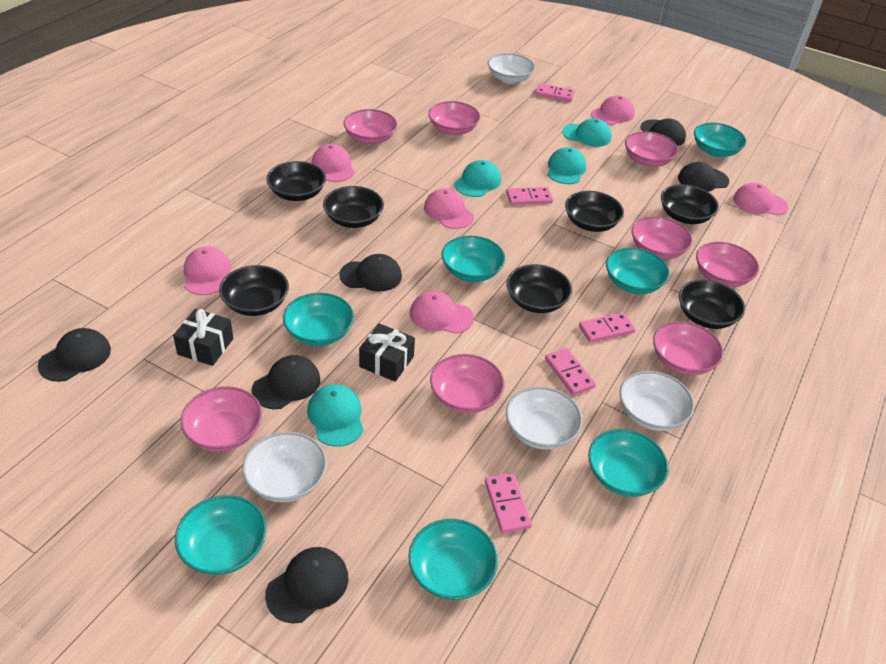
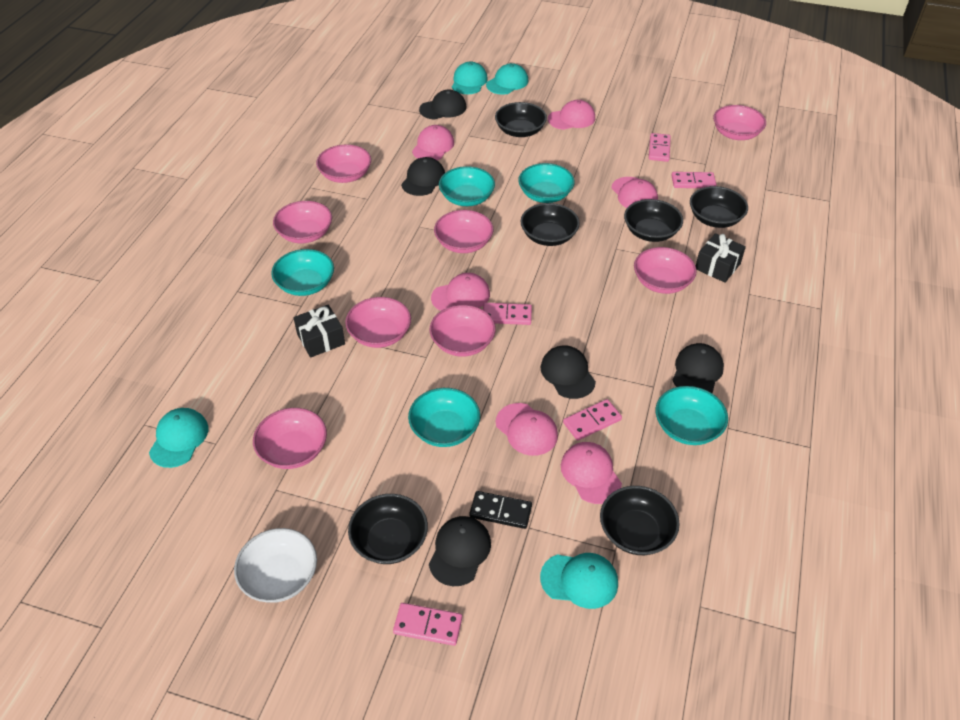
black bowl: [219,265,289,316] [266,161,326,201] [323,186,384,228] [506,264,572,313] [565,191,624,232] [661,184,719,224] [679,279,745,329] = 7 -> [348,494,428,564] [495,102,547,137] [520,203,580,246] [600,486,680,555] [624,199,683,242] [690,186,748,228] = 6
black cap: [38,328,111,382] [252,355,320,409] [265,547,348,623] [339,254,402,292] [640,118,686,146] [678,162,729,192] = 6 -> [401,157,445,196] [419,89,466,120] [429,516,491,586] [541,345,596,399] [673,343,724,393] = 5
black domino: none = 0 -> [469,491,532,529] = 1
turquoise bowl: [175,495,267,575] [283,293,354,346] [409,519,498,600] [441,236,505,282] [588,429,669,497] [606,248,670,294] [694,123,747,157] = 7 -> [271,249,334,296] [408,388,480,447] [439,166,495,206] [518,163,575,203] [656,386,728,445] = 5
white bowl: [242,432,327,502] [488,53,535,84] [506,387,582,450] [619,371,694,431] = 4 -> [234,528,317,603] = 1

